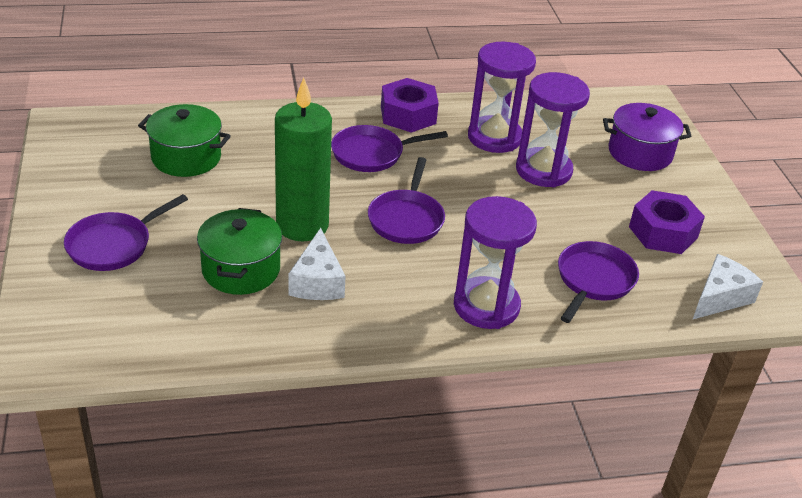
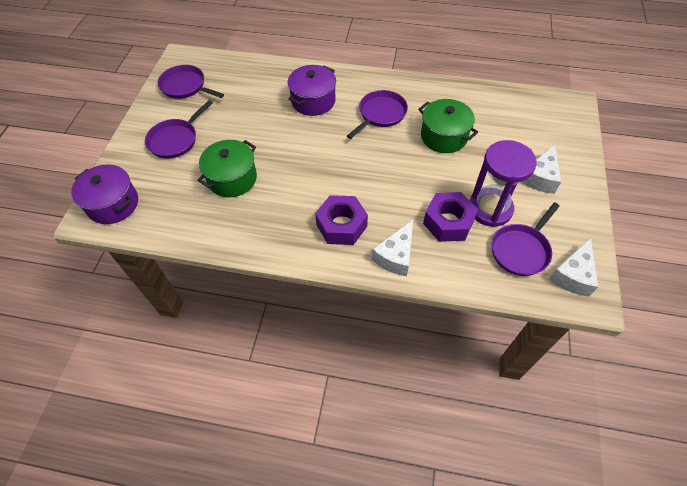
green candle: [275,78,332,241] = 1 -> none = 0
purple hourglass: [454,196,537,329] [468,42,536,153] [516,72,590,187] = 3 -> [470,140,537,227] = 1
purple pot: [603,103,692,171] = 1 -> [71,164,138,224] [288,65,336,116] = 2
white cheese: [289,228,346,300] [692,254,763,320] = 2 -> [372,220,413,276] [521,144,561,194] [549,238,598,297] = 3

